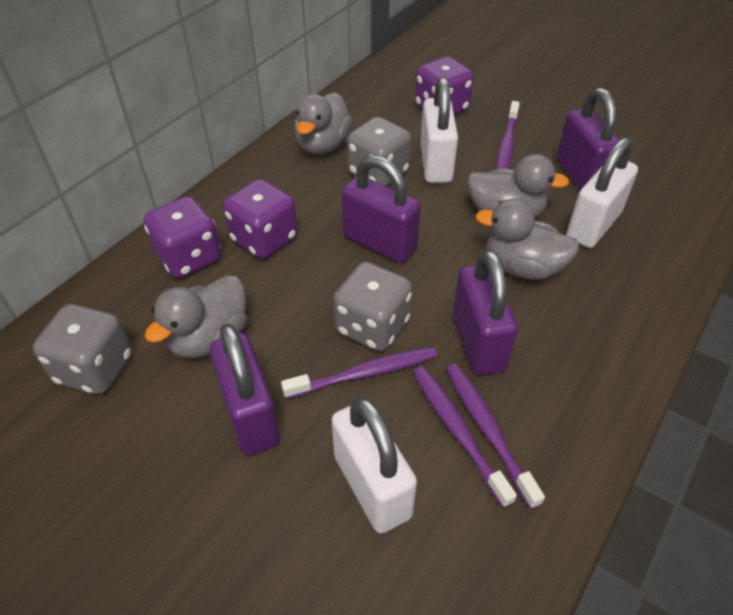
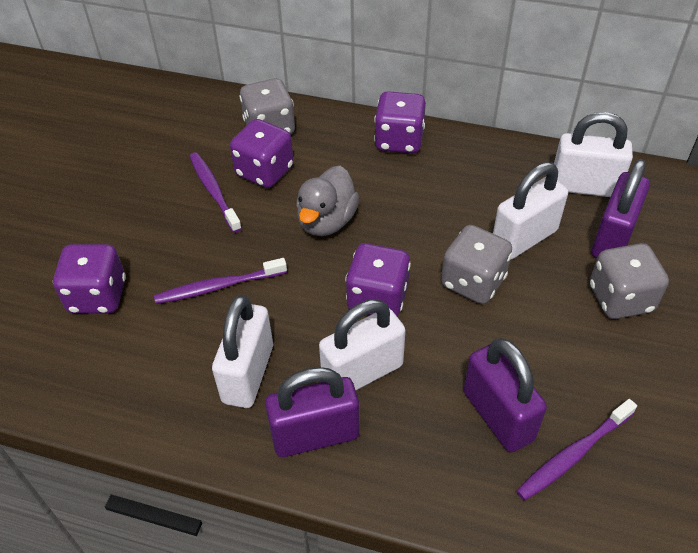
grey duck: [145,275,247,358] [294,92,353,155] [467,154,569,218] [475,199,580,280] = 4 -> [296,166,359,236] = 1
purple dice: [144,196,221,278] [223,179,297,259] [415,57,474,115] = 3 -> [53,244,126,314] [230,119,294,188] [345,243,411,316] [374,91,426,154] = 4
purple padlock: [210,323,280,456] [342,155,421,263] [453,250,518,376] [556,88,619,190] = 4 -> [265,367,359,457] [463,338,547,453] [591,159,650,258] = 3
purple toothbrush: [281,347,437,399] [413,366,517,508] [446,364,545,509] [496,101,520,169] = 4 -> [154,258,287,304] [189,152,242,233] [516,399,637,501] = 3
white padlock: [331,397,417,533] [420,77,458,183] [566,137,638,248] = 3 -> [212,295,273,408] [319,299,405,390] [493,162,568,260] [554,112,633,197] = 4

